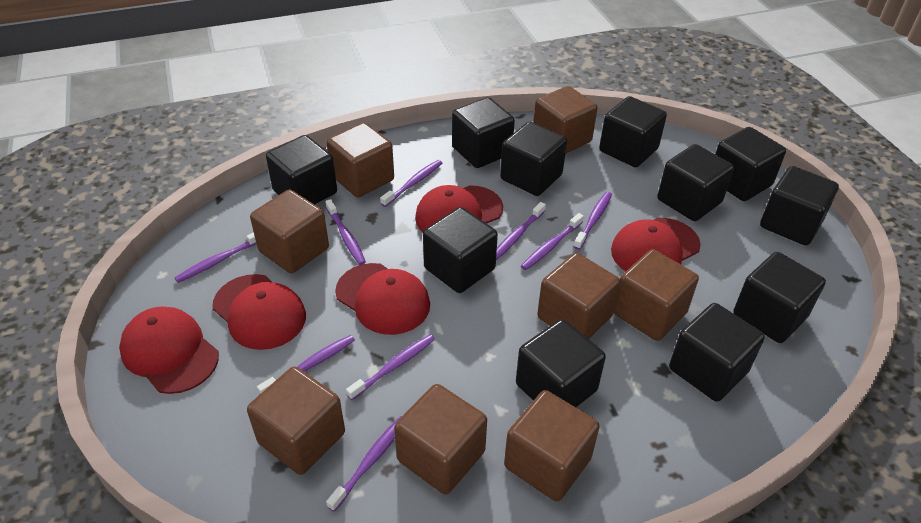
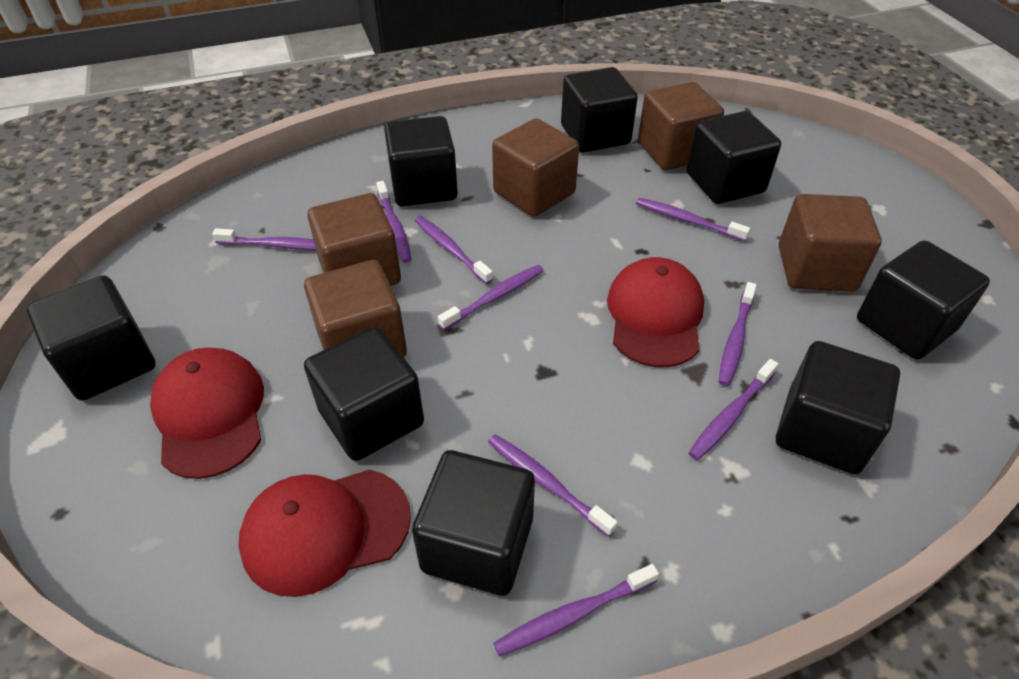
black cube: [266,135,337,204] [423,207,498,293] [452,97,515,168] [500,122,567,196] [516,319,606,407] [599,96,667,167] [657,144,734,221] [669,303,765,402] [715,127,786,201] [733,252,826,343] [760,166,839,245] = 11 -> [27,275,156,400] [304,327,424,461] [384,116,458,206] [412,450,535,596] [561,67,638,152] [686,111,781,204] [776,341,900,474] [857,240,990,360] = 8
brown cube: [247,367,345,475] [250,189,329,273] [327,123,394,198] [394,384,487,494] [504,390,600,501] [533,86,597,154] [537,253,620,339] [614,249,699,341] = 8 -> [304,260,407,357] [307,193,401,286] [492,118,579,217] [638,82,724,170] [779,194,882,292] = 5
red cap: [119,306,219,394] [212,274,306,350] [335,263,430,335] [415,185,503,232] [611,218,701,271] = 5 -> [150,347,264,479] [238,470,411,597] [607,257,704,367] = 3

